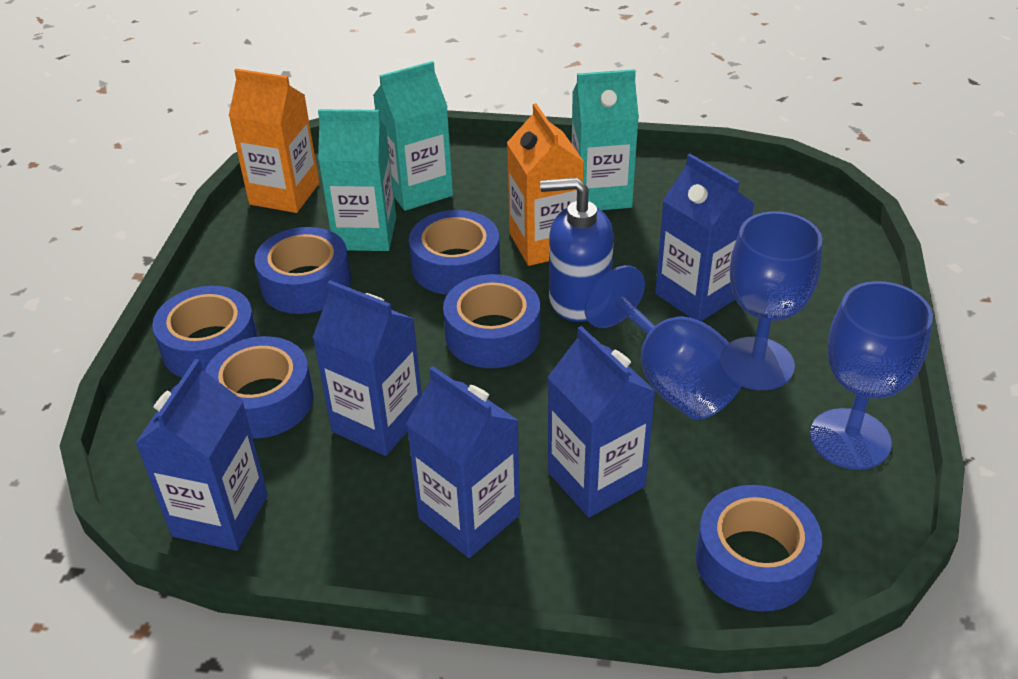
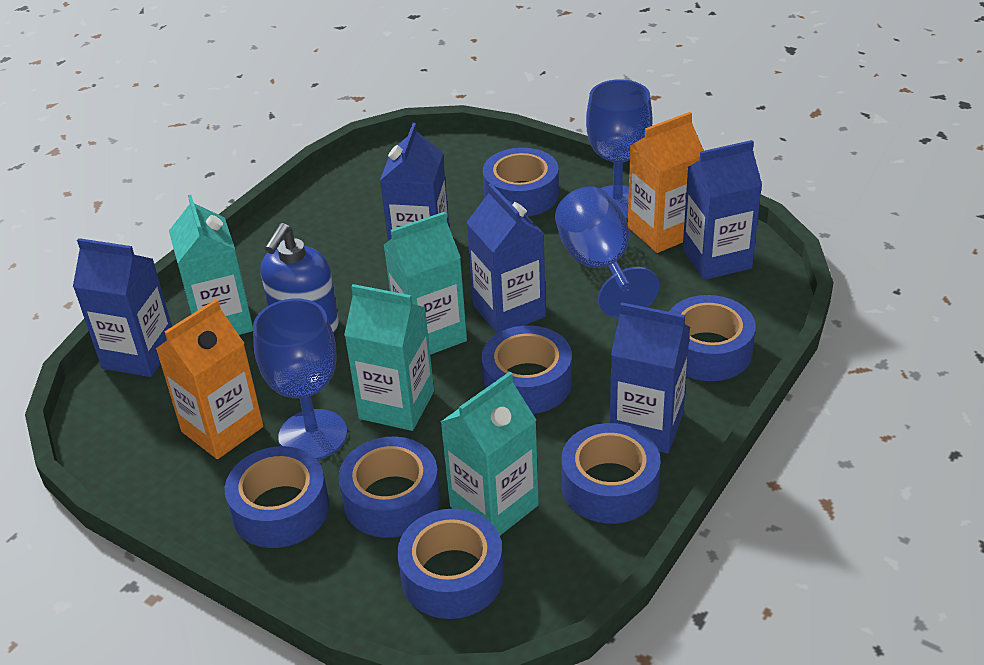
blue tape: [152,286,258,378] [205,336,314,439] [254,227,351,314] [409,210,500,295] [443,274,540,368] [696,485,822,612] = 6 -> [225,446,329,548] [338,437,440,538] [397,509,504,619] [481,325,572,414] [483,148,559,217] [561,423,661,524] [669,295,756,381] = 7
turquoise carton: [318,109,396,251] [373,61,453,211] [572,69,639,210] = 3 -> [169,195,253,335] [344,284,434,431] [384,212,467,355] [441,372,539,535] = 4

